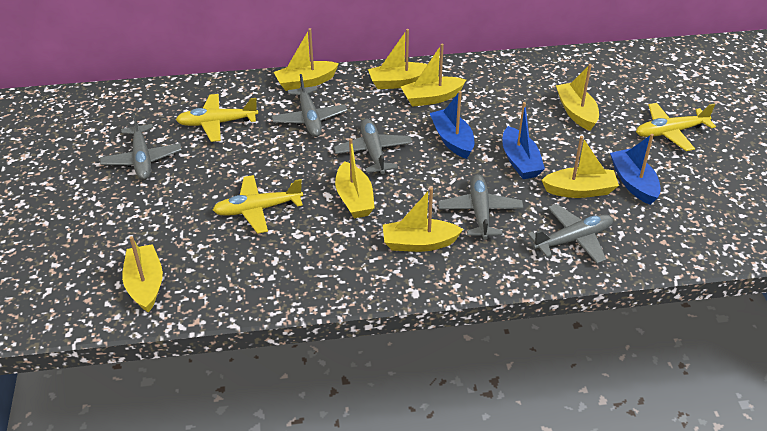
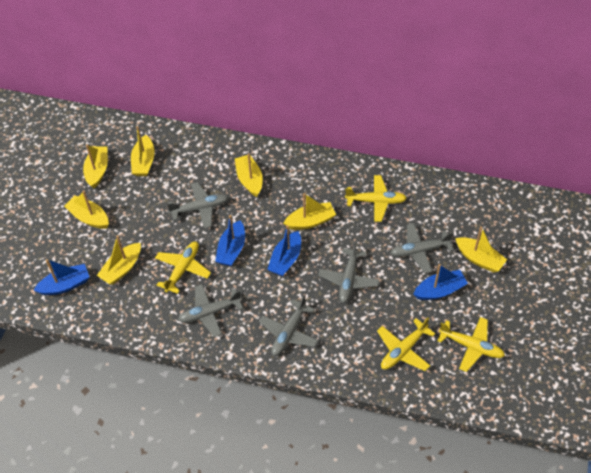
blue boat: [430,91,474,159] [502,102,545,179] [610,134,661,205] = 3 -> [34,259,89,295] [215,215,245,266] [267,225,301,276] [413,264,468,300] = 4
yellow boat: [122,236,163,313] [274,28,339,91] [335,138,375,218] [368,29,427,89] [383,187,463,252] [401,44,466,107] [542,136,619,198] [556,64,599,131] = 8 -> [64,190,109,229] [83,144,108,188] [97,235,141,285] [131,126,155,176] [235,153,263,197] [283,193,336,230] [455,226,507,273] = 7
yellow plane: [176,94,258,142] [213,175,303,234] [636,103,716,151] = 3 -> [155,242,211,294] [345,175,407,222] [377,317,435,371] [437,317,505,372] = 4

